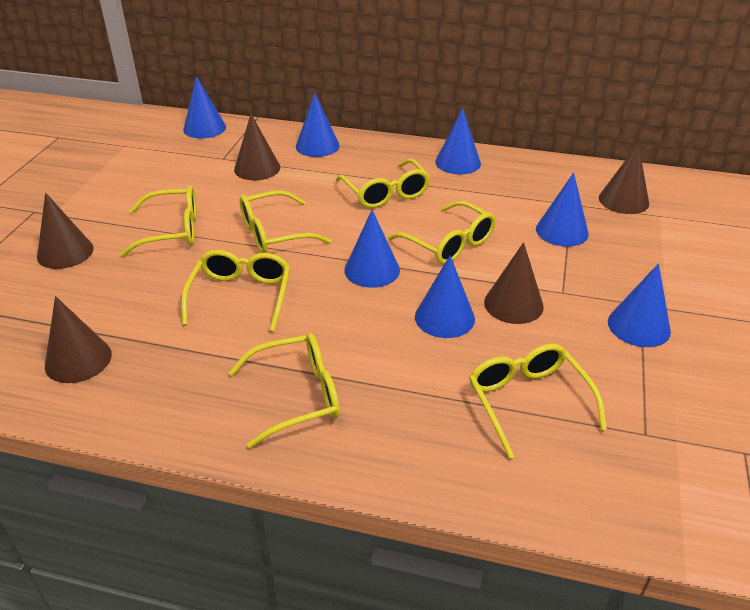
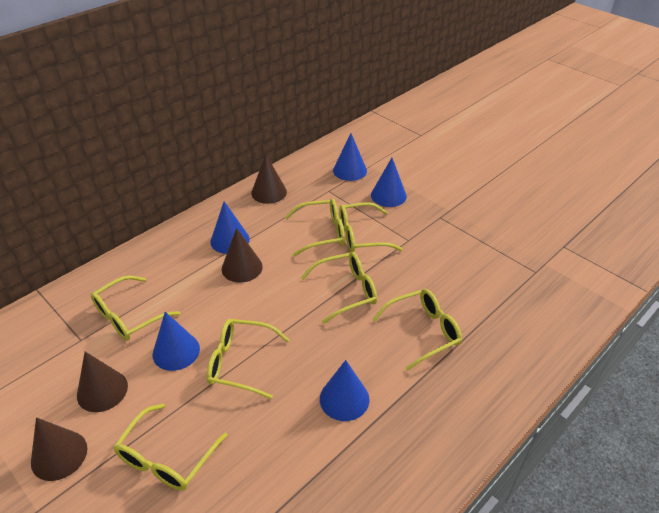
blue cone: [183,76,226,138] [296,93,340,157] [344,210,400,288] [415,255,475,338] [435,108,481,174] [536,172,589,247] [608,263,671,347] = 7 -> [153,312,200,371] [210,201,250,254] [320,360,369,421] [333,133,367,181] [371,158,407,207] = 5
brown cone: [37,193,94,269] [45,296,112,383] [234,114,280,180] [484,242,544,324] [599,143,649,214] = 5 -> [31,417,87,481] [77,352,128,412] [222,228,263,283] [251,154,287,204] = 4

